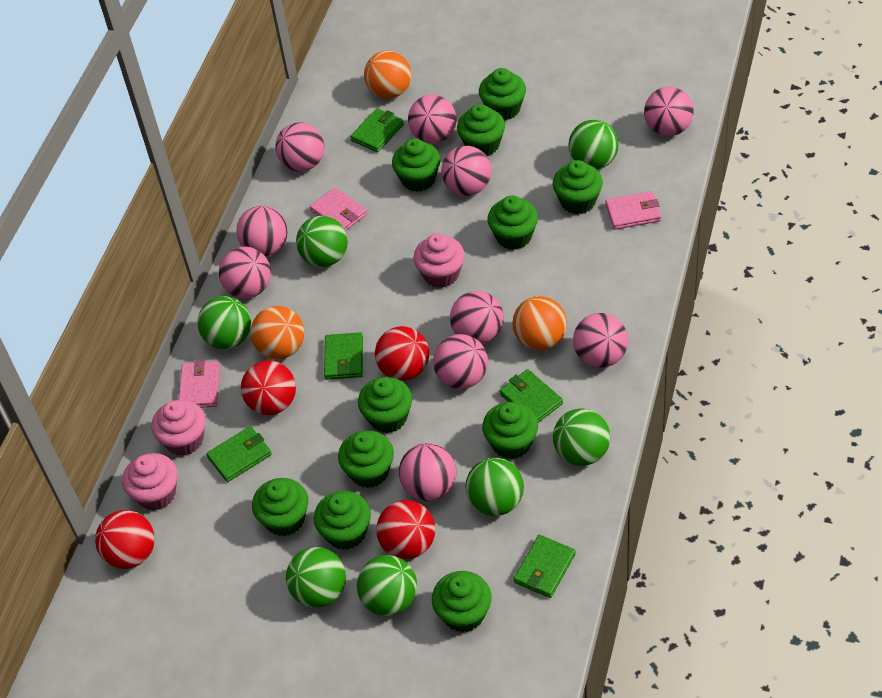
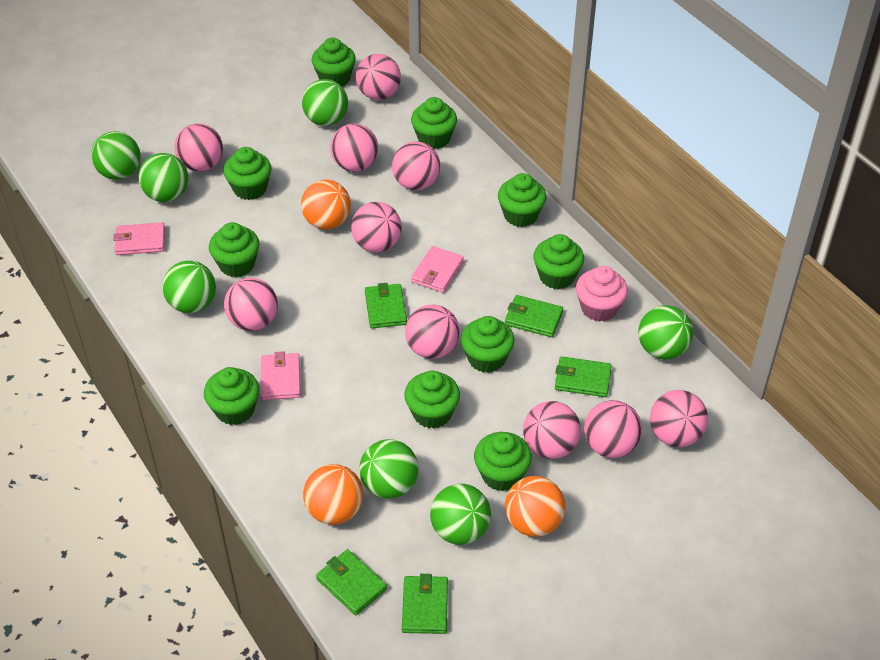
green cupcake: [252,478,308,536] [314,491,371,550] [338,430,394,488] [358,377,412,433] [392,139,441,192] [432,571,492,632] [457,104,505,156] [479,68,526,120] [482,402,538,459] [487,196,538,250] [553,160,603,214] = 11 -> [204,367,260,425] [209,222,259,277] [223,147,271,200] [312,37,356,87] [404,371,460,429] [411,97,457,149] [461,316,515,373] [474,432,532,491] [498,173,547,227] [533,234,584,289] = 10
pink cupcake: [122,453,178,510] [151,400,206,456] [413,234,465,288] = 3 -> [576,266,628,322] = 1
red ball: [95,510,155,569] [241,360,296,415] [375,326,429,381] [376,500,435,559] = 4 -> none = 0

